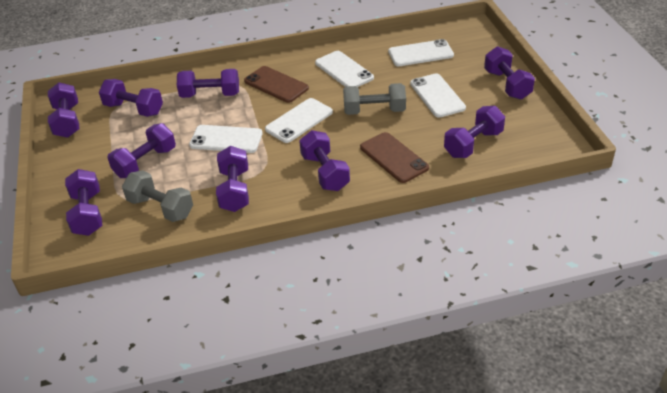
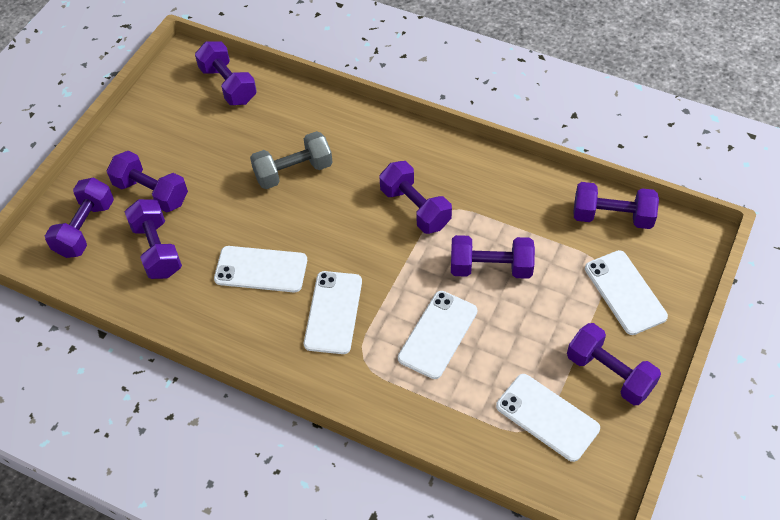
brown phone: [244,66,309,103] [360,132,429,183] = 2 -> none = 0
grey dumbbell: [122,171,193,222] [343,83,406,115] = 2 -> [250,131,333,189] = 1
purple dumbbell: [48,82,79,138] [65,169,102,236] [99,79,163,117] [107,123,176,178] [177,69,239,98] [216,146,249,212] [299,130,350,191] [444,106,505,158] [484,46,535,100] = 9 -> [45,178,114,258] [107,151,188,213] [125,199,182,279] [195,41,257,105] [379,161,452,234] [451,235,535,279] [567,323,661,405] [574,182,659,229] = 8

